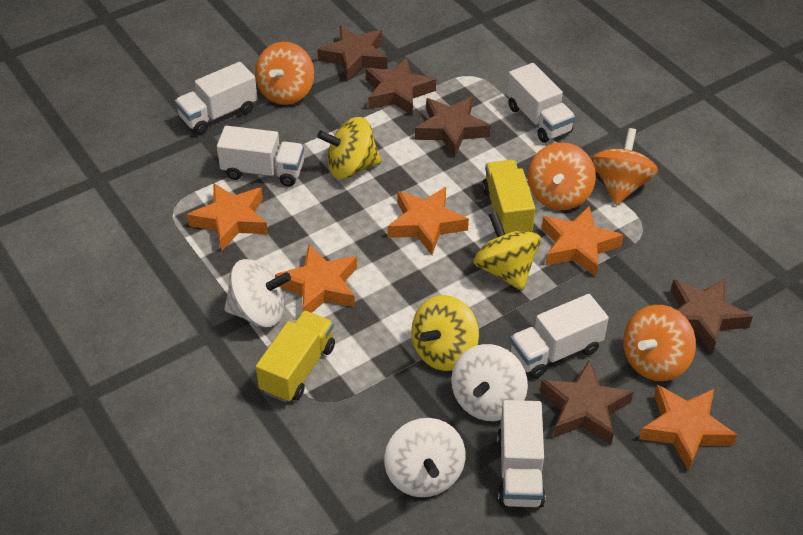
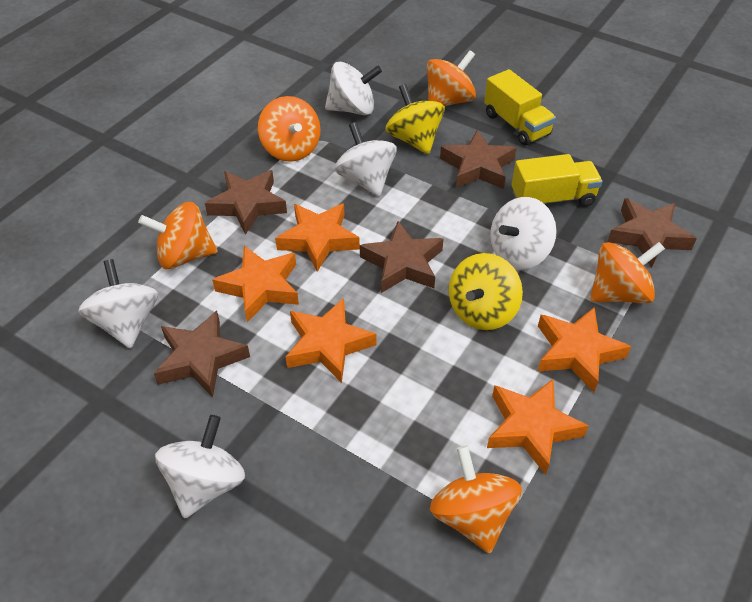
orange spinning top: [255,42,314,105] [528,142,596,210] [591,128,658,205] [623,305,696,381] = 4 -> [138,202,218,269] [258,96,320,162] [427,50,476,106] [430,445,522,554] [590,242,665,304] = 5
white spinning top: [224,259,291,327] [384,418,465,497] [451,344,528,421] = 3 -> [78,259,158,349] [155,415,245,519] [325,62,382,115] [334,122,397,197] [490,197,557,269] = 5
white truck: [175,62,258,134] [217,126,304,187] [497,400,545,507] [507,63,575,143] [510,294,609,379] = 5 -> none = 0
yellow spinning top: [317,117,382,179] [411,295,479,371] [473,211,541,291] = 3 -> [386,84,445,155] [449,253,523,330] = 2

